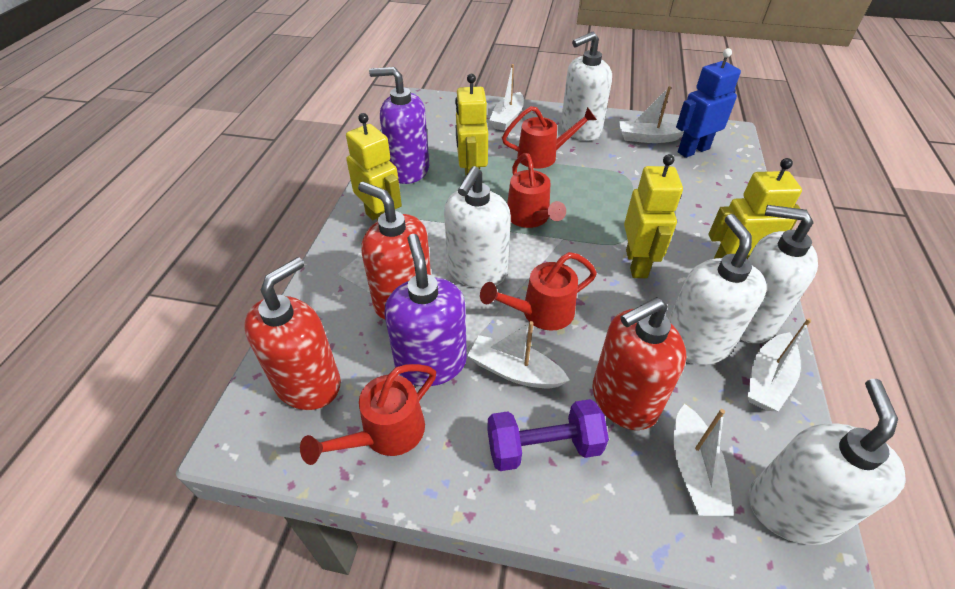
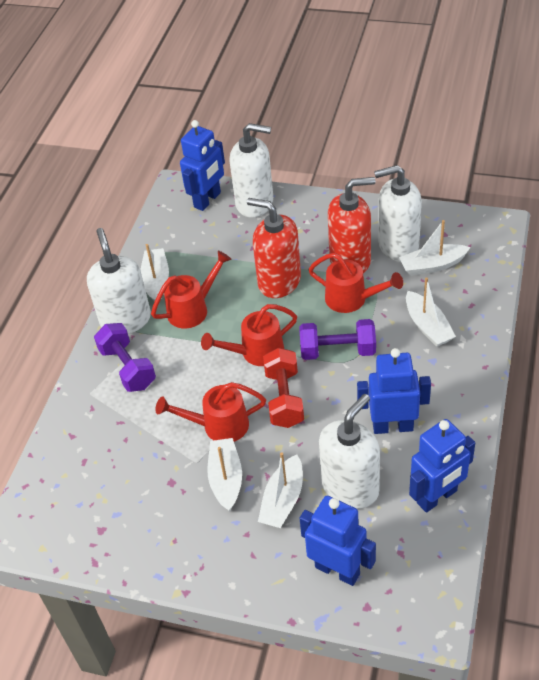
blue robot: [676,48,741,158] = 1 -> [180,120,225,211] [300,496,376,586] [357,348,431,434] [409,419,475,513] = 4
purple dumbbell: [487,399,609,471] = 1 -> [94,323,156,392] [299,319,376,360] = 2
purple soap dispenser: [369,67,429,184] [385,234,467,386] = 2 -> none = 0
red dumbbell: none = 0 -> [263,348,304,428] = 1
red soap dispenser: [244,257,341,410] [358,182,431,320] [592,297,686,430] = 3 -> [247,198,301,298] [328,177,376,273] = 2
white soap dispenser: [444,166,511,288] [561,32,612,141] [669,214,767,365] [740,205,818,343] [749,379,906,545] = 5 -> [87,228,151,334] [229,123,273,217] [319,394,380,509] [374,165,422,262] = 4
yellow robot: [346,113,402,221] [455,74,488,176] [624,154,683,278] [708,158,802,259] = 4 -> none = 0

